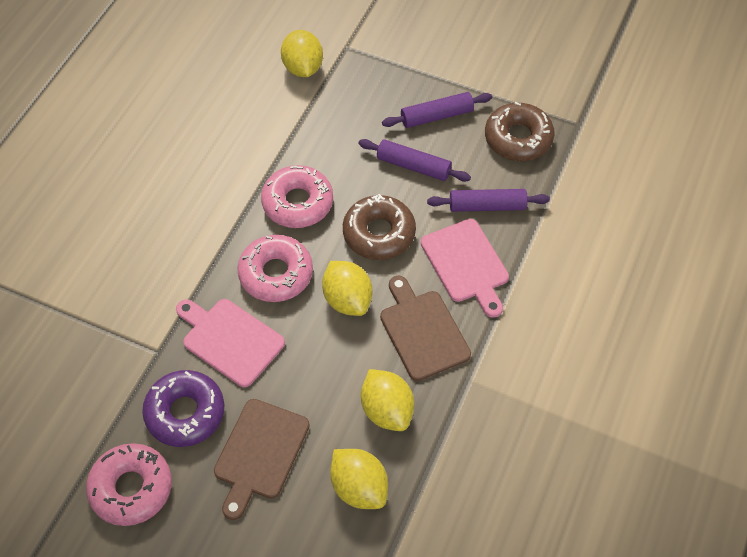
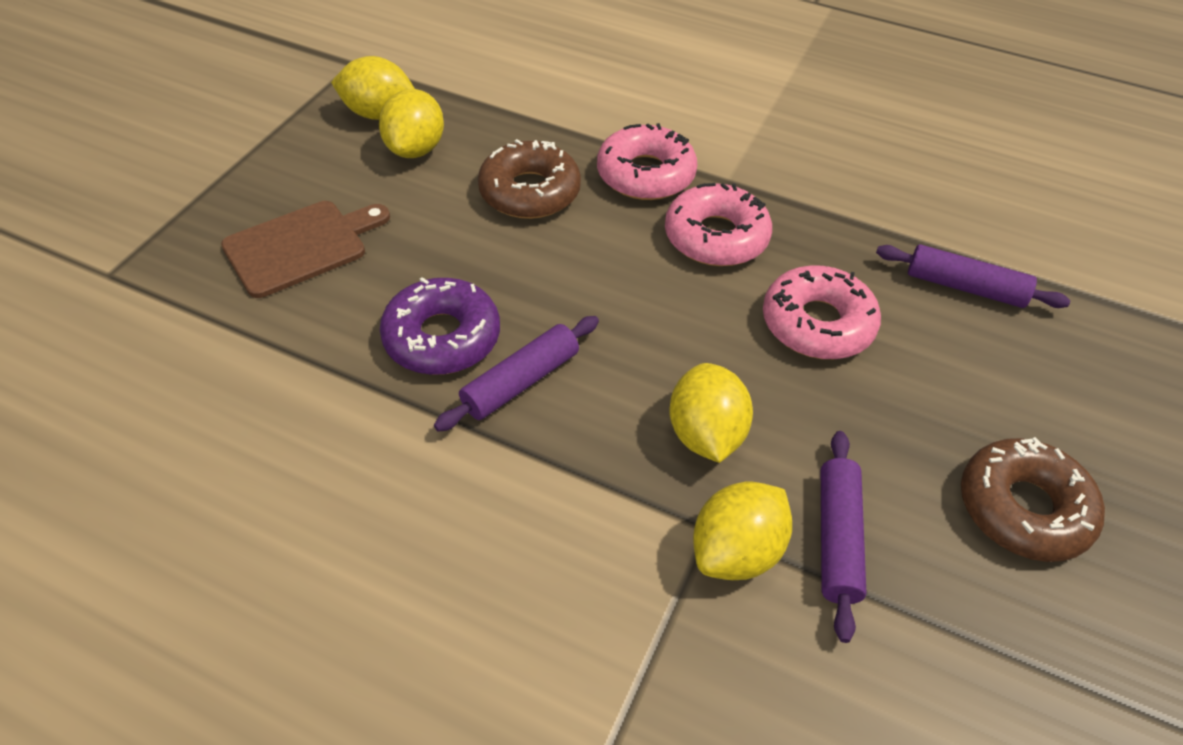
brown cutting board: [214,399,310,520] [380,275,471,381] = 2 -> [221,201,390,298] = 1
pink cutting board: [176,299,285,387] [421,219,509,318] = 2 -> none = 0

